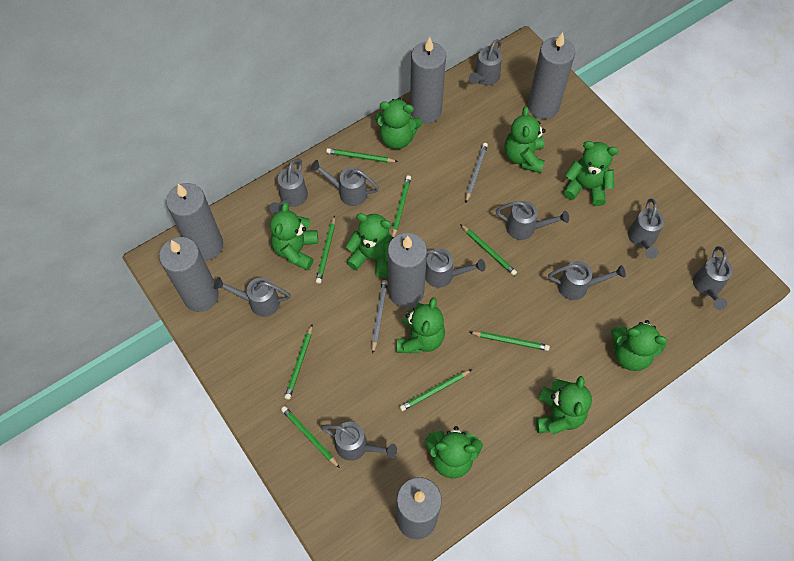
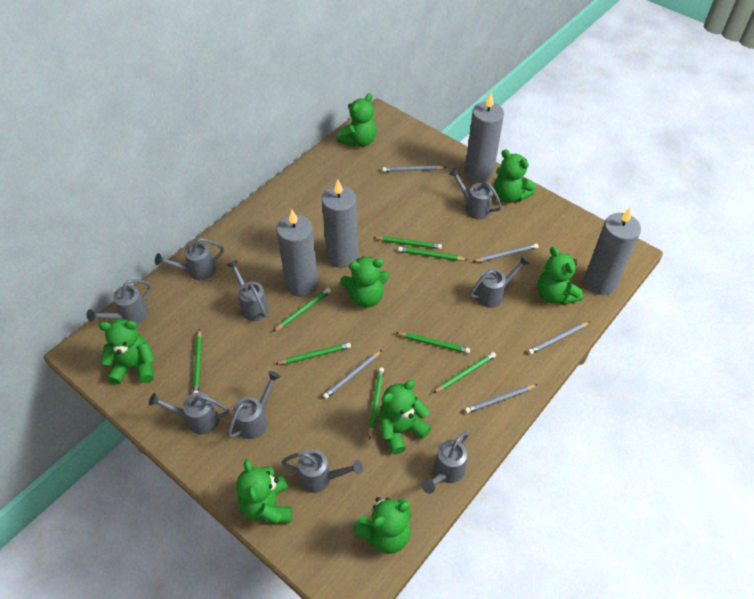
green teddy bear: [270,202,318,270] [346,213,392,277] [375,98,423,149] [397,297,445,353] [425,426,483,478] [504,107,545,173] [536,376,592,434] [563,141,619,206] [611,320,667,371] = 9 -> [99,319,155,384] [236,459,292,523] [337,93,377,147] [340,256,389,308] [354,497,411,554] [379,380,431,454] [494,150,536,203] [537,247,583,305] = 8
grey candle: [159,237,219,312] [166,183,223,260] [388,233,427,308] [397,477,442,540] [410,37,446,124] [528,32,575,119] = 6 -> [276,210,318,297] [322,180,358,268] [465,93,504,182] [584,207,641,295] = 4
grey pencil: [372,280,388,354] [465,143,488,203] = 2 -> [323,350,382,399] [382,165,446,172] [465,385,537,414] [473,243,538,262] [528,321,591,355] = 5
grey watering can: [214,277,291,317] [269,159,308,214] [310,160,379,206] [321,422,397,461] [425,248,486,288] [469,39,502,85] [496,201,569,240] [548,261,626,300] [628,198,664,259] [693,246,733,310] = 10 -> [86,279,151,324] [149,392,229,435] [155,238,224,280] [227,260,269,321] [227,371,281,439] [282,449,363,493] [422,432,469,494] [449,168,502,220] [470,256,530,308] = 9

